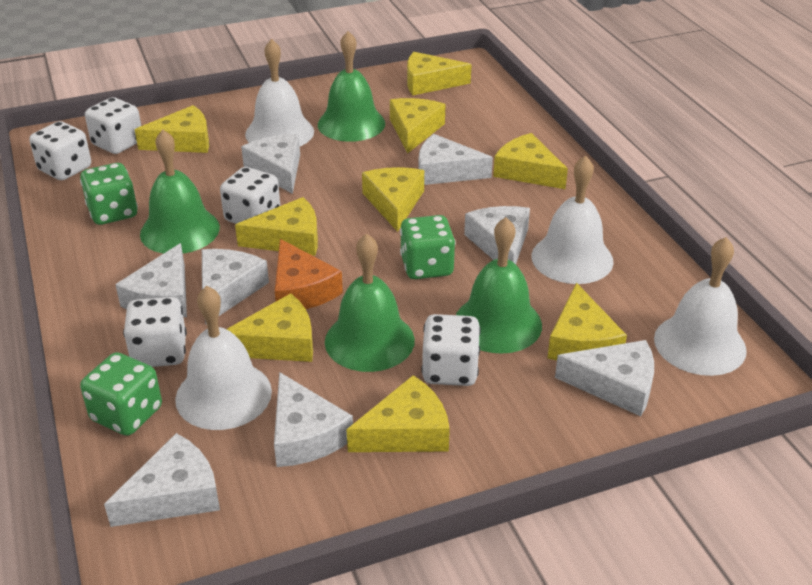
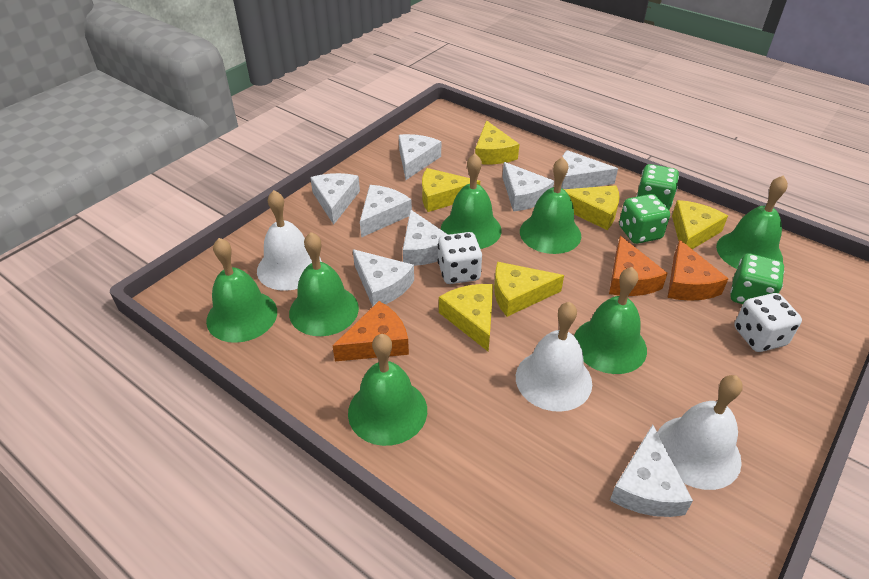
green bell: [140,129,220,254] [318,31,385,142] [325,233,415,372] [456,217,542,354] = 4 -> [206,238,277,343] [289,232,359,336] [348,334,427,446] [441,153,501,249] [520,157,581,254] [574,267,647,374] [716,175,788,269] = 7
orange cheese: [275,239,343,309] = 1 -> [333,301,409,361] [609,236,668,296] [668,239,729,301] = 3
white bell: [175,286,272,430] [245,39,314,146] [531,155,614,284] [654,237,747,376] = 4 -> [257,190,322,291] [516,302,592,412] [657,375,743,490] = 3
white dice: [30,121,91,180] [85,97,141,154] [123,297,187,367] [220,167,280,224] [421,314,481,386] = 5 -> [438,232,482,284] [734,293,802,352] = 2
yellow cheese: [135,105,209,153] [227,293,313,362] [235,197,318,256] [346,375,450,452] [362,167,424,232] [390,98,445,153] [407,52,472,96] [493,133,568,189] [548,283,627,360] = 9 -> [422,168,480,212] [439,284,493,351] [475,120,519,164] [494,262,564,317] [564,185,620,230] [672,200,728,249] = 6

